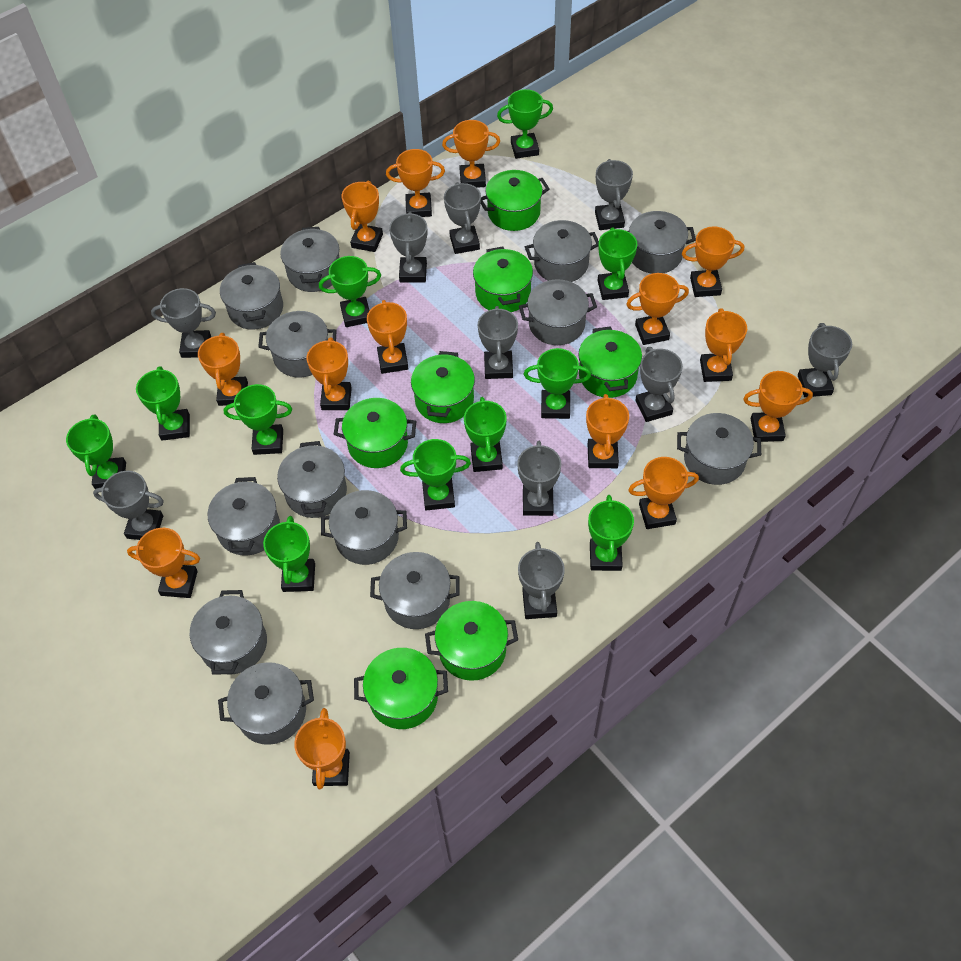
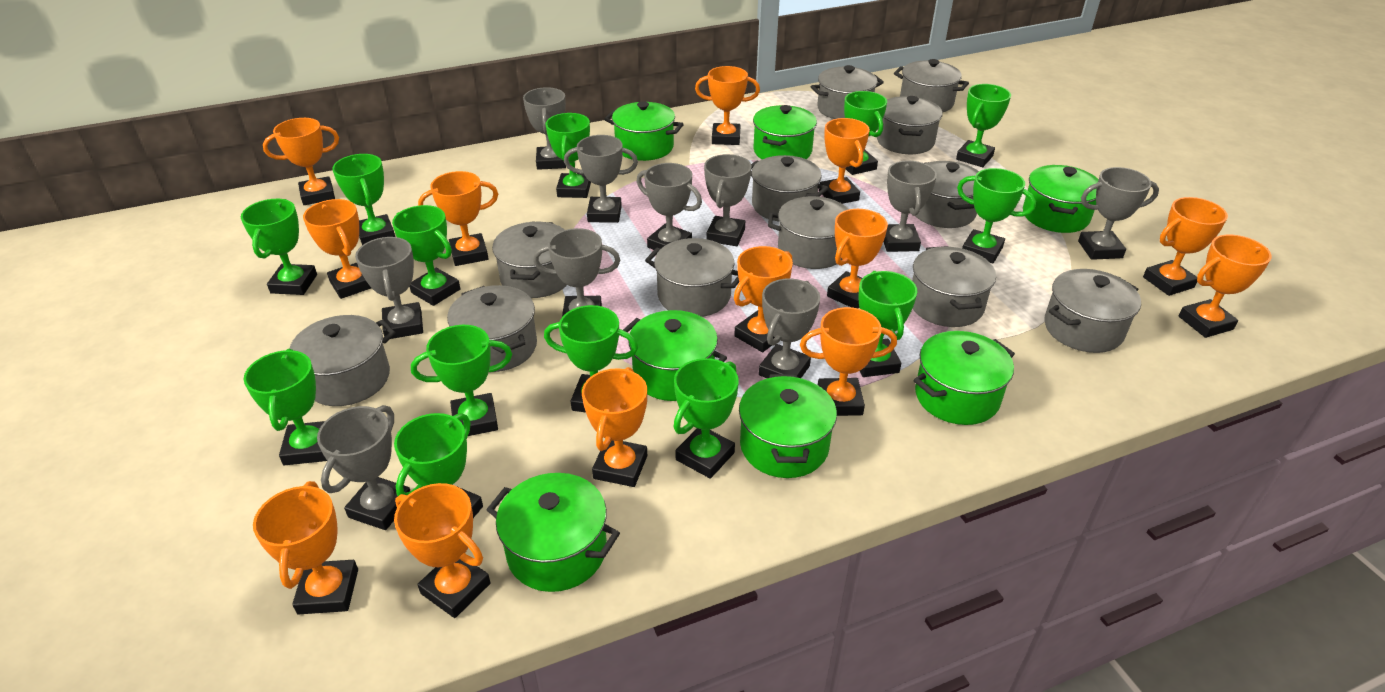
green trophy: [66,414,126,489] [136,366,190,441] [224,384,292,455] [263,516,315,592] [319,256,381,327] [400,439,471,511] [464,397,506,472] [497,89,553,159] [524,348,591,419] [588,495,634,571] [598,228,638,300] = 11 -> [241,199,317,295] [244,349,327,465] [332,154,395,245] [392,205,460,306] [394,413,483,518] [411,325,512,436] [544,305,638,412] [546,113,591,198] [674,358,739,479] [844,91,887,175] [859,271,917,377] [956,84,1011,167] [957,168,1036,263] = 13
grey pot: [190,590,267,675] [208,477,280,556] [218,662,314,745] [220,262,283,330] [258,311,337,378] [277,441,347,518] [280,227,340,292] [321,490,407,565] [370,552,460,629] [519,279,597,345] [525,220,599,282] [628,211,696,274] [677,413,761,485] = 13 -> [290,315,396,406] [447,285,537,372] [492,222,567,298] [645,238,739,317] [751,155,829,221] [768,196,849,269] [811,65,884,119] [877,96,943,154] [894,59,969,113] [912,246,996,327] [916,161,979,228] [1044,269,1141,353] = 12
orange trophy: [127,528,200,598] [198,333,248,406] [294,708,350,789] [306,337,352,410] [342,181,383,252] [367,300,409,374] [386,149,445,217] [442,120,500,188] [586,394,629,468] [626,273,689,345] [628,457,699,529] [682,227,744,297] [700,308,747,382] [743,371,813,442] = 14 -> [253,481,358,615] [263,118,339,205] [303,199,371,299] [394,483,491,618] [418,171,498,266] [582,367,647,487] [695,66,760,145] [734,246,793,352] [800,307,897,416] [819,118,870,204] [827,209,888,308] [1143,197,1228,296] [1179,235,1272,338] = 13

